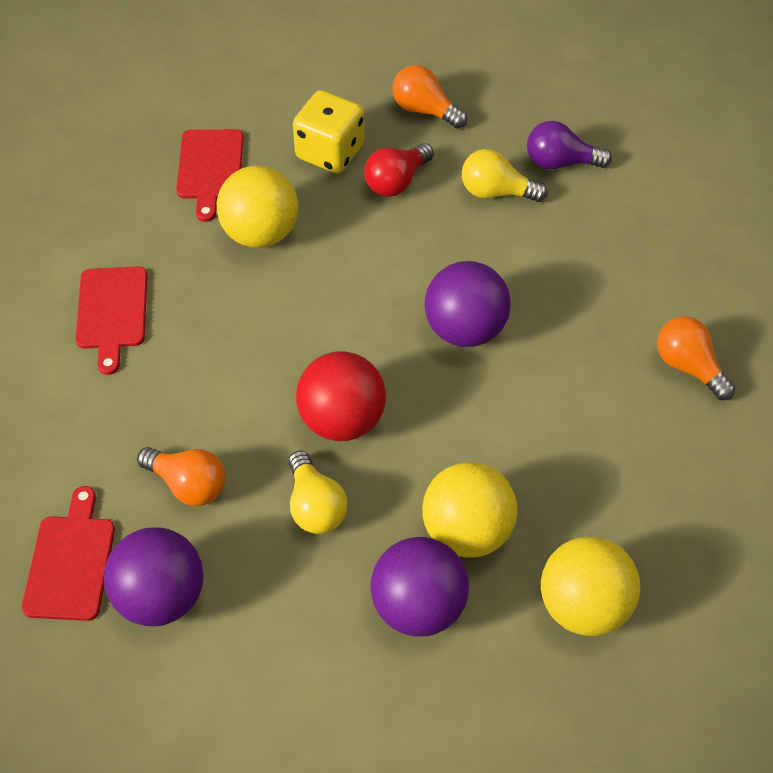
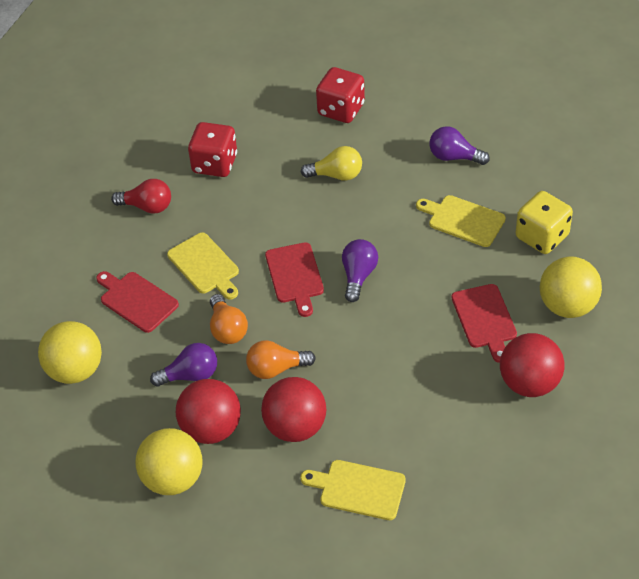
orange light bulb: [137,447,225,506] [392,65,467,129] [657,316,735,400] = 3 -> [210,294,248,344] [246,340,316,379] = 2
purple ball: [104,527,204,626] [370,537,469,637] [425,261,511,347] = 3 -> none = 0
purple light bulb: [527,121,612,169] = 1 -> [150,343,217,387] [342,239,378,302] [430,126,490,165] = 3
red ball: [296,351,386,441] = 1 -> [176,379,241,444] [261,377,326,442] [500,333,564,397] = 3
red dice: none = 0 -> [188,122,237,177] [316,67,365,123] = 2
yellow cutting board: none = 0 -> [167,232,239,300] [300,460,406,520] [416,195,506,247] = 3
yellow light bulb: [288,450,347,534] [462,149,547,202] = 2 -> [301,146,362,181] = 1

